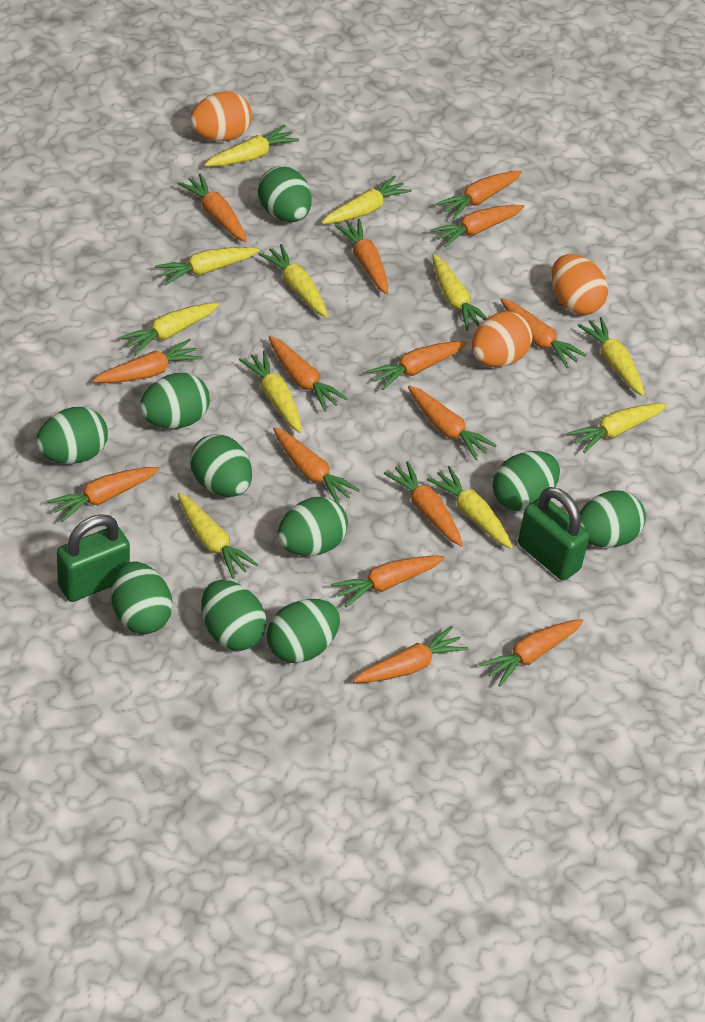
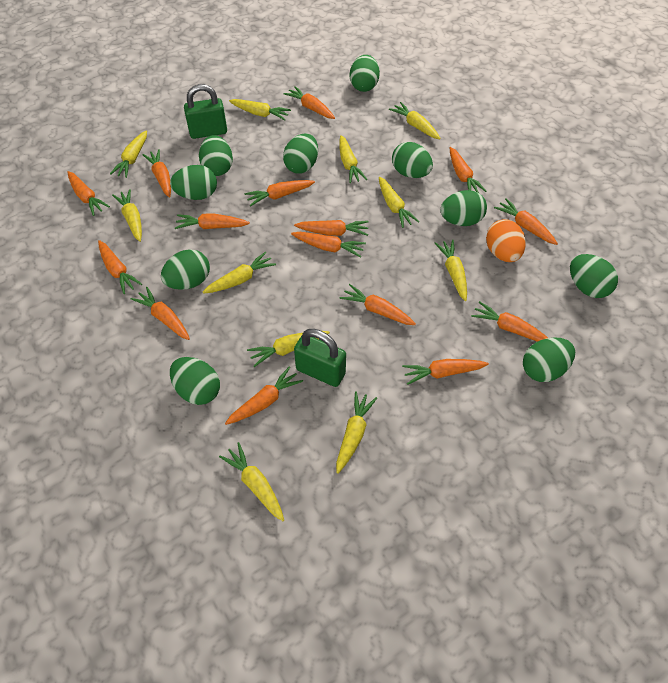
orange egg: [190,91,252,141] [471,311,532,367] [551,254,608,315] = 3 -> [486,219,526,262] = 1

